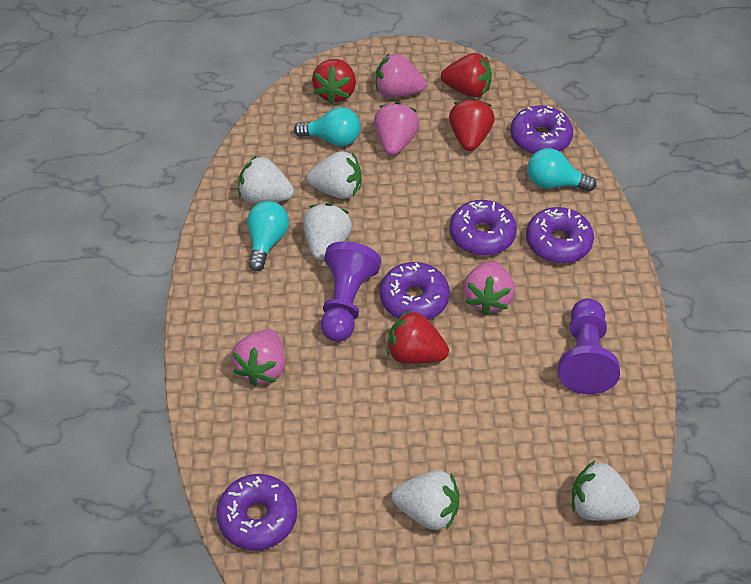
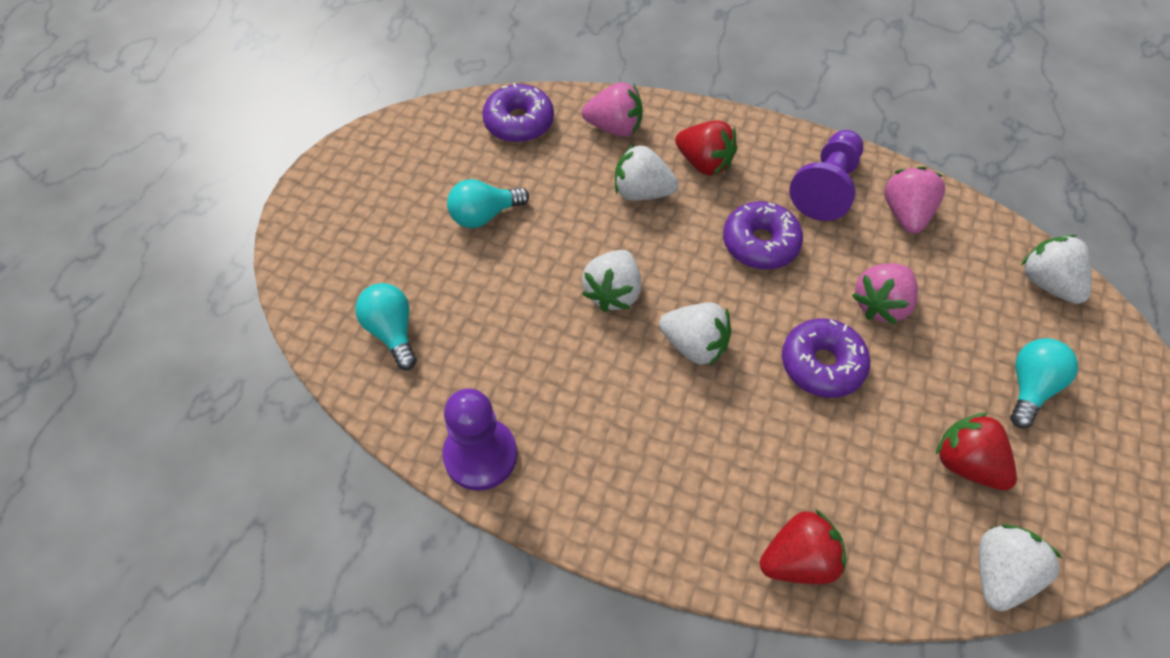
pink strawberry: [232,329,285,386] [374,102,419,156] [376,54,426,97] [463,261,515,315] = 4 -> [582,82,643,137] [852,263,918,324] [884,167,945,234] = 3
purple donut: [216,474,297,550] [380,262,450,320] [449,200,517,256] [510,105,573,154] [526,207,594,264] = 5 -> [482,83,554,143] [723,201,803,270] [782,318,870,398] = 3
red strawberry: [312,59,356,104] [387,310,449,364] [441,53,492,98] [449,98,495,151] = 4 -> [675,120,737,176] [760,510,846,584] [936,412,1017,490] = 3

